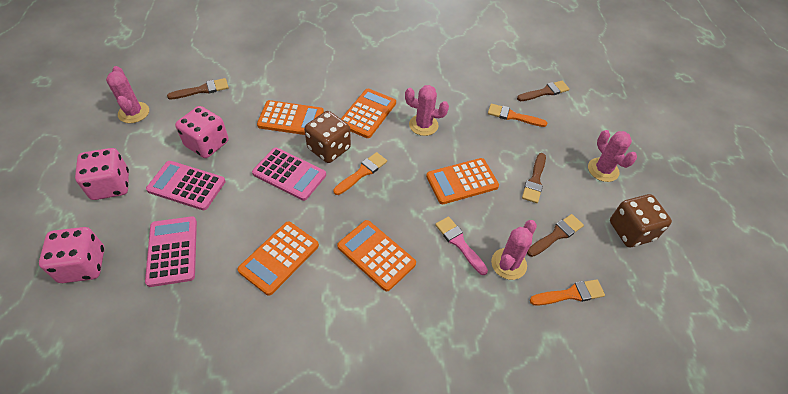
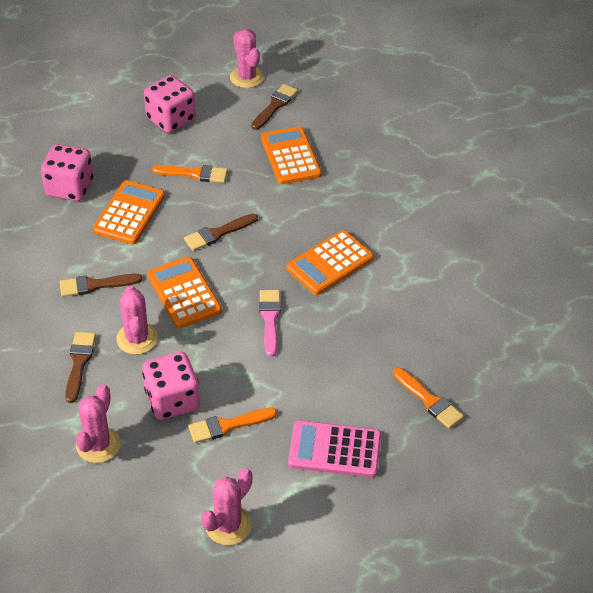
brown dice: [304,111,351,163] [610,194,672,247] = 2 -> none = 0
orange calculator: [238,222,319,296] [257,100,324,135] [337,220,416,291] [341,89,396,138] [426,158,499,204] = 5 -> [93,180,165,245] [147,257,222,328] [261,126,322,185] [286,230,374,295] = 4
pink calculator: [145,216,197,287] [146,161,225,210] [252,147,326,201] = 3 -> [288,420,381,478] = 1

